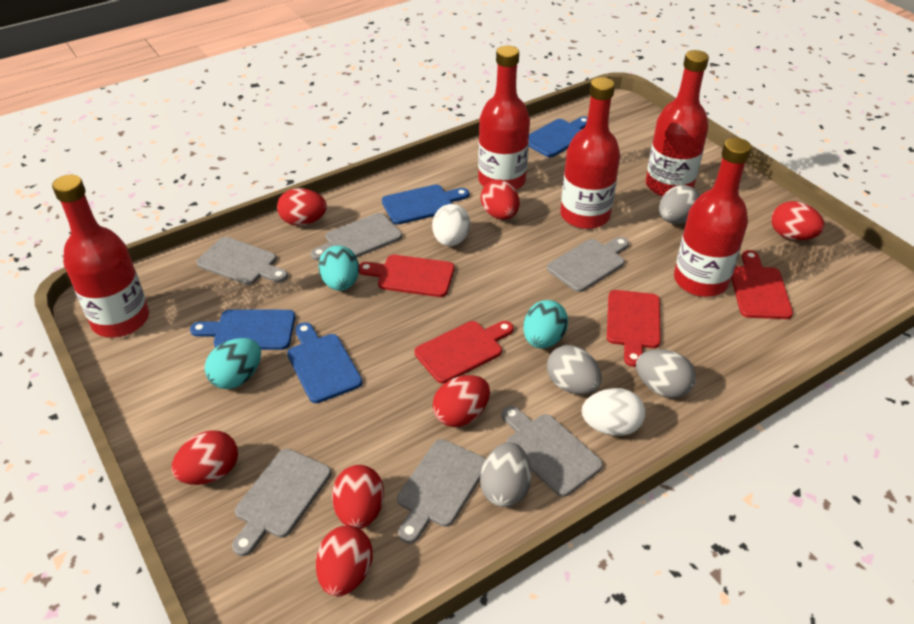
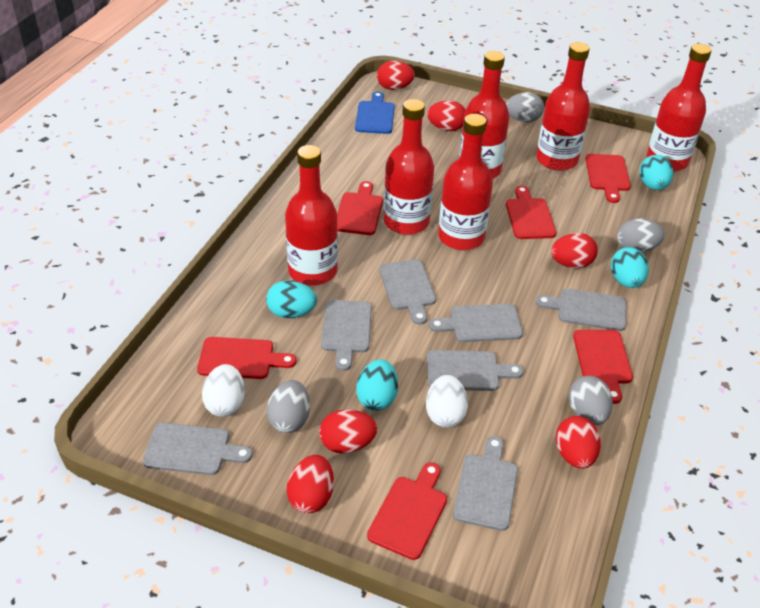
blue cutting board: [190,309,295,350] [287,322,363,403] [382,184,469,225] [529,117,588,157] = 4 -> [355,92,395,134] = 1
grey cutting board: [196,237,288,285] [232,449,331,556] [311,213,402,260] [397,439,486,544] [501,406,603,497] [547,237,629,292] = 6 -> [143,422,253,475] [321,300,372,371] [379,260,436,325] [427,350,524,391] [429,304,523,342] [453,436,518,531] [536,288,626,331] = 7
red bottle: [52,175,149,337] [478,46,530,190] [560,77,620,229] [646,50,709,197] [674,138,751,297] = 5 -> [285,145,338,286] [384,99,434,235] [438,114,493,250] [459,51,509,179] [536,42,590,171] [647,44,712,172] = 6
red cutting board: [359,255,455,297] [414,321,514,383] [607,290,661,367] [731,250,793,319] = 4 -> [197,337,296,379] [337,181,383,235] [367,462,447,560] [506,186,556,239] [573,330,633,404] [586,154,631,203] = 6
red egg: [171,430,238,485] [277,188,327,226] [316,525,373,596] [332,465,384,529] [432,375,490,427] [481,179,519,220] [771,201,825,240] = 7 -> [287,455,334,513] [319,409,377,454] [377,61,415,90] [427,100,466,131] [551,233,598,268] [556,416,601,469] = 6
turquoise egg: [205,338,261,389] [318,246,359,291] [523,300,568,349] = 3 -> [266,281,317,318] [356,359,398,411] [611,247,649,288] [639,155,673,190] = 4

